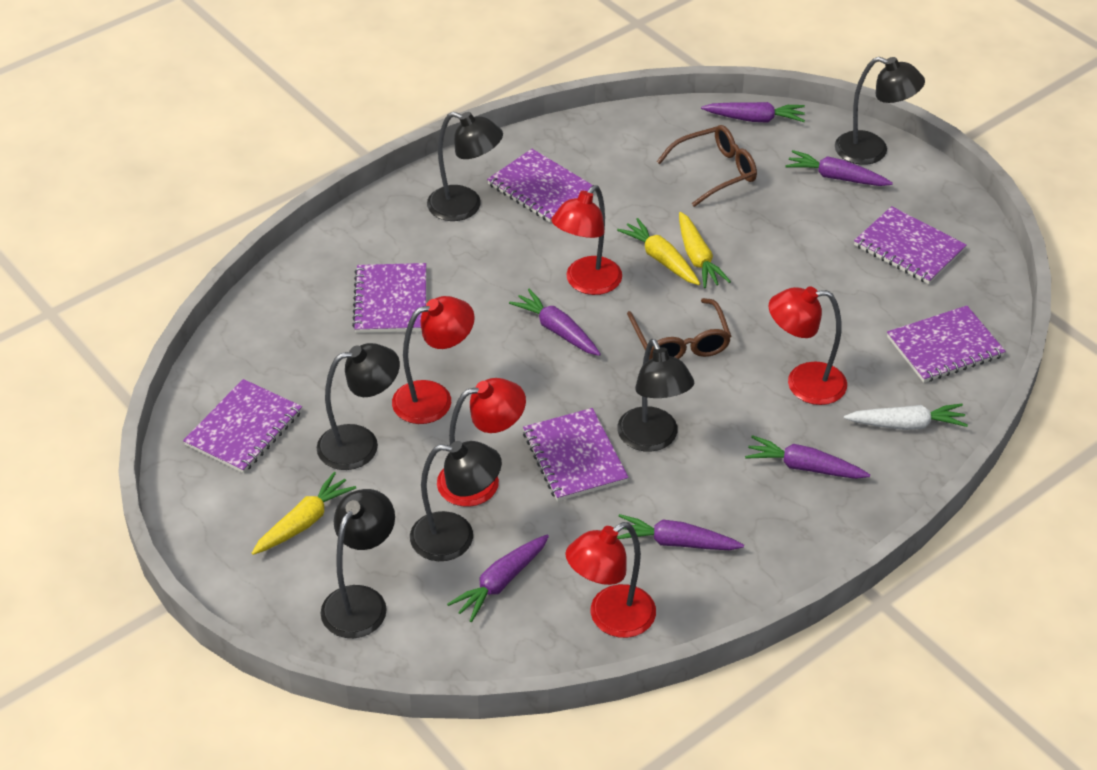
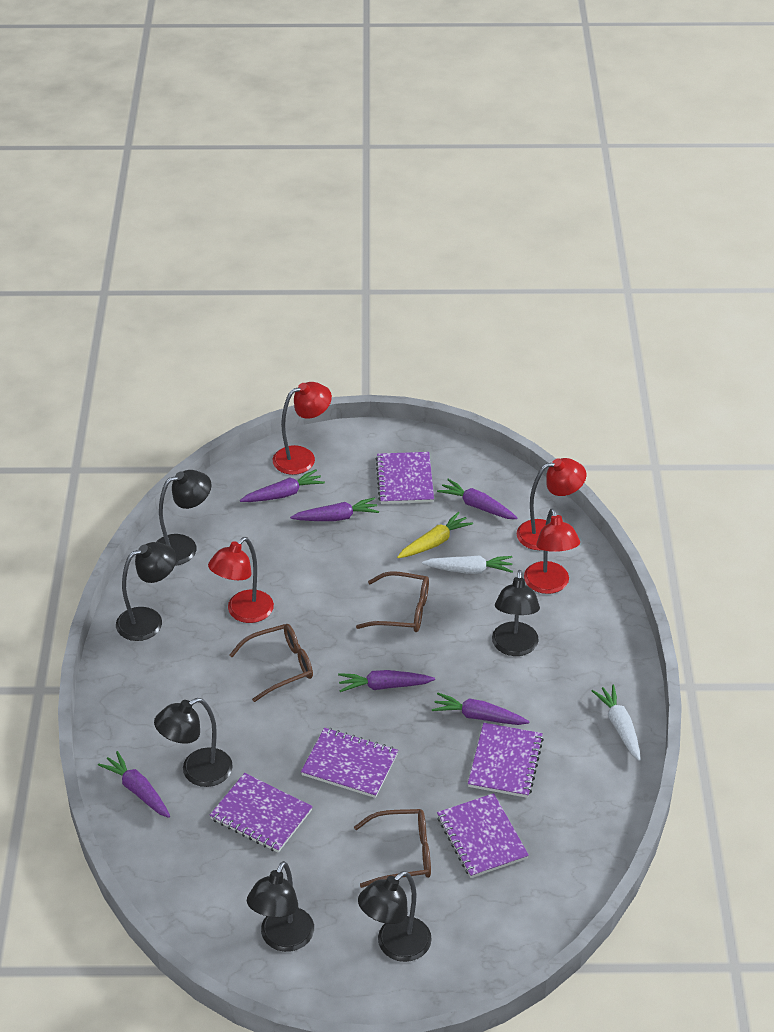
brown glasses: [627,298,731,360] [656,125,757,207] = 2 -> [229,624,313,702] [354,809,431,888] [356,571,429,632] = 3
purple notebook: [183,379,302,473] [352,263,426,333] [487,149,593,222] [523,408,629,501] [854,206,967,284] [887,306,1006,383] = 6 -> [209,773,313,853] [301,728,398,798] [376,452,434,504] [437,793,529,878] [468,723,544,798] = 5
red lamp: [392,296,475,424] [437,378,526,507] [552,185,622,295] [565,522,656,638] [769,286,847,405] = 5 -> [208,537,274,623] [273,382,332,475] [517,458,586,550] [524,508,580,594] = 4
white carrot: [844,404,968,430] = 1 -> [422,555,513,574] [592,685,641,761] = 2
yellow carrot: [252,472,356,555] [617,218,700,285] [679,212,731,288] = 3 -> [397,512,473,558] = 1

